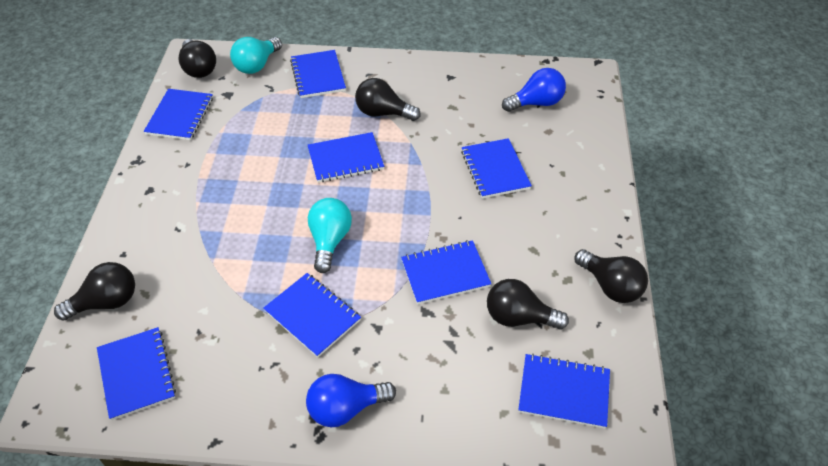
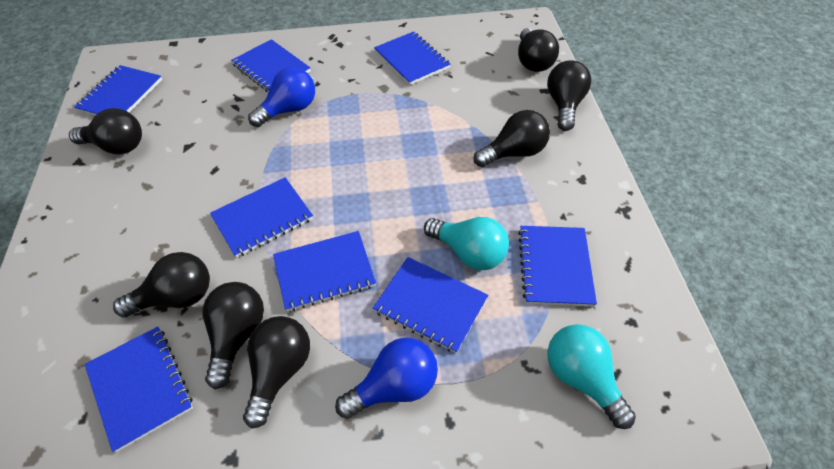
black light bulb: [54,262,135,321] [179,39,216,78] [355,78,421,121] [487,279,569,329] [575,249,648,303] = 5 -> [69,108,142,154] [113,252,210,317] [203,282,264,389] [243,316,310,429] [474,110,550,167] [518,28,559,72] [547,60,591,131] = 7

